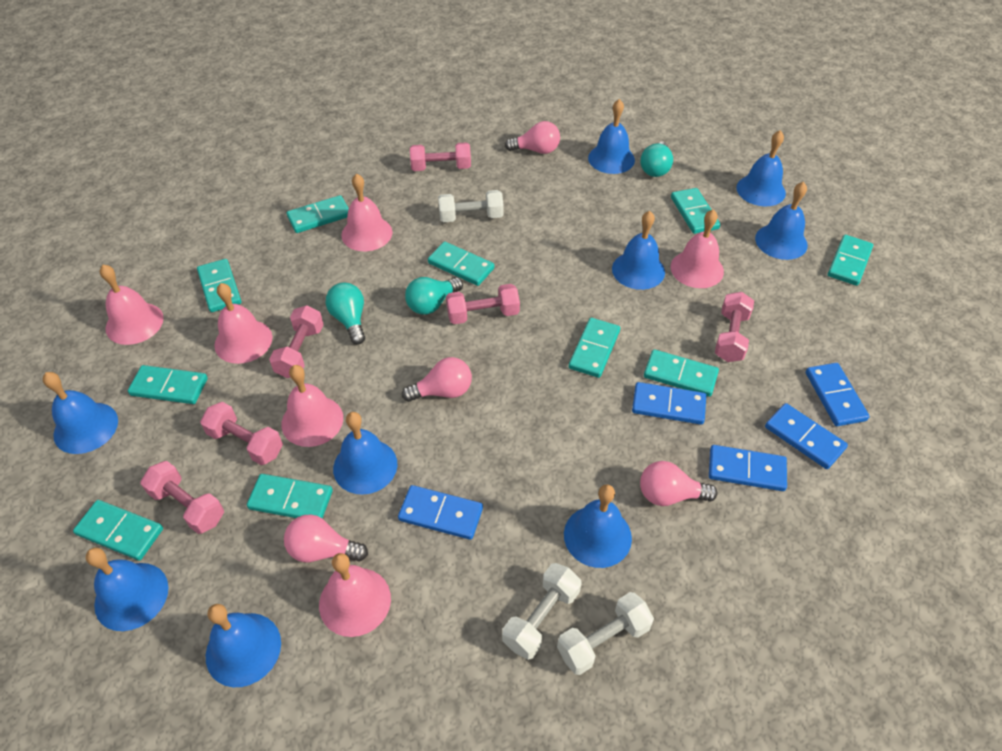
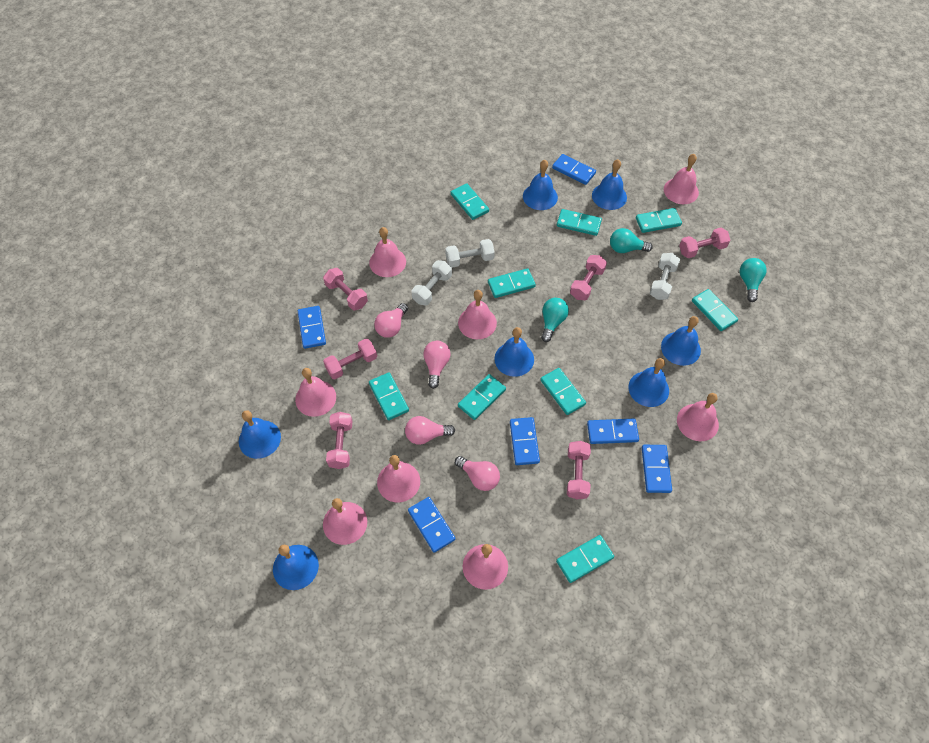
blue bell: [43,372,118,454] [86,548,169,631] [206,604,281,687] [333,412,398,495] [564,484,632,568] [588,99,635,174] [612,211,665,290] [737,130,786,206] [755,182,808,260] = 9 -> [239,410,281,459] [273,544,319,590] [494,327,534,377] [523,160,558,210] [592,159,627,210] [629,358,669,407] [661,316,701,366] = 7
blue domino: [398,485,483,540] [632,382,706,425] [709,445,787,491] [765,403,848,469] [806,363,870,426] = 5 -> [298,306,326,349] [408,497,455,553] [510,417,540,465] [552,154,596,185] [587,419,639,444] [642,445,672,493] = 6
pink bell: [100,265,164,345] [214,283,272,364] [281,365,343,447] [319,553,391,637] [341,173,393,251] [671,210,724,288] = 6 -> [295,368,336,417] [323,498,367,545] [369,227,406,277] [377,455,420,502] [458,290,497,339] [463,544,508,590] [664,154,699,204] [677,393,719,441] = 8
turquoise domino: [73,500,163,561] [128,365,208,404] [197,259,241,312] [247,474,333,519] [287,195,349,233] [428,241,494,286] [569,318,620,378] [644,349,719,397] [671,188,721,234] [828,235,873,286] = 10 -> [369,372,409,420] [451,183,489,220] [458,374,506,420] [488,268,536,298] [540,368,586,415] [556,535,614,583] [557,209,602,236] [636,208,682,233] [692,289,738,331] = 9

